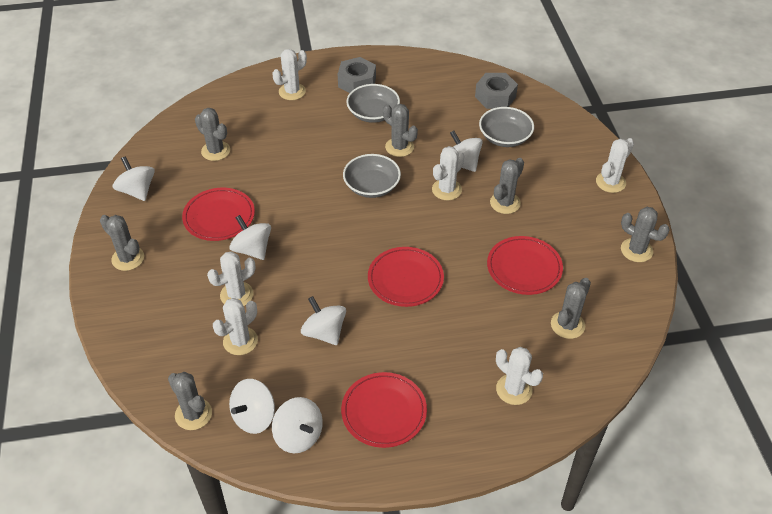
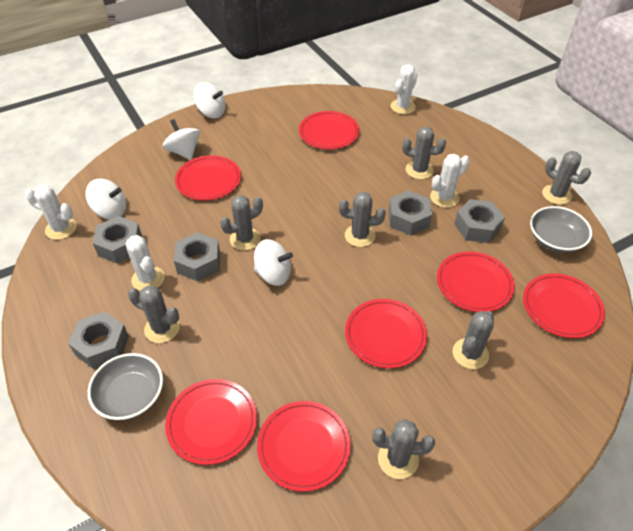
grey bowl: [343,154,401,198] [346,84,400,123] [479,107,534,147] = 3 -> [88,353,163,420] [530,206,592,253] = 2
grey nut: [338,57,376,93] [475,73,518,109] = 2 -> [68,312,129,369] [93,216,142,264] [174,232,220,281] [389,190,432,236] [454,199,505,243] = 5
red plate: [182,188,255,241] [341,372,427,448] [368,247,444,307] [487,236,563,295] = 4 -> [165,379,257,465] [175,156,241,201] [257,401,351,492] [299,111,360,150] [345,299,427,368] [437,251,515,312] [523,274,605,338] = 7
white cactus: [207,251,255,306] [213,298,258,355] [272,49,307,100] [432,146,465,200] [496,347,543,405] [596,138,634,193] = 6 -> [25,185,77,240] [126,235,165,291] [391,64,417,114] [430,154,470,208] = 4
white spinning top: [113,156,155,201] [229,215,271,260] [229,379,275,434] [272,397,323,454] [301,296,346,345] [450,131,483,172] = 6 -> [85,179,126,220] [163,119,200,160] [193,82,225,118] [254,239,293,286] = 4

